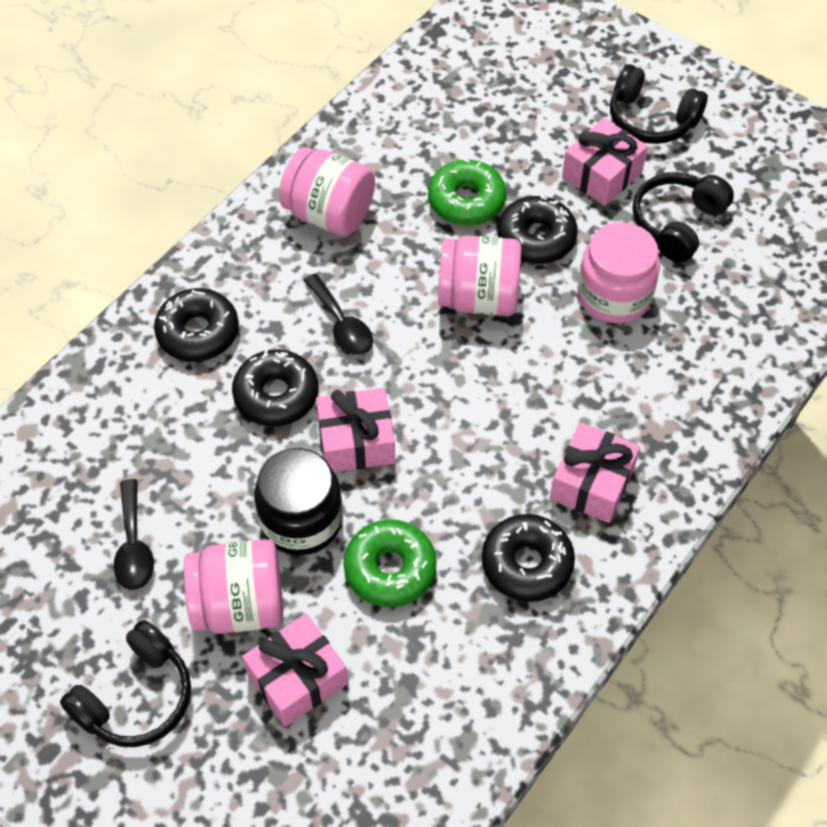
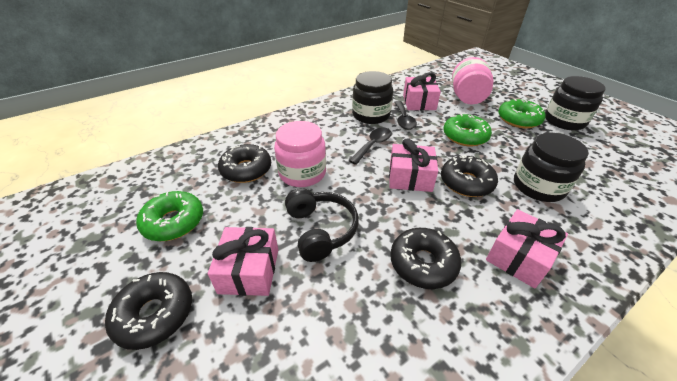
black headphones: [60,620,191,747] [610,64,708,144] [633,172,734,263] = 3 -> [285,188,359,262] = 1
black jar: [254,448,343,555] = 1 -> [352,71,393,124] [514,133,589,202] [545,76,605,130] = 3
green donut: [343,519,437,607] [428,159,506,226] = 2 -> [136,191,203,241] [443,114,492,146] [498,99,545,128] = 3
pink jar: [184,539,283,634] [279,147,375,236] [438,236,521,316] [577,222,660,323] = 4 -> [274,121,326,187] [452,57,494,104] = 2

